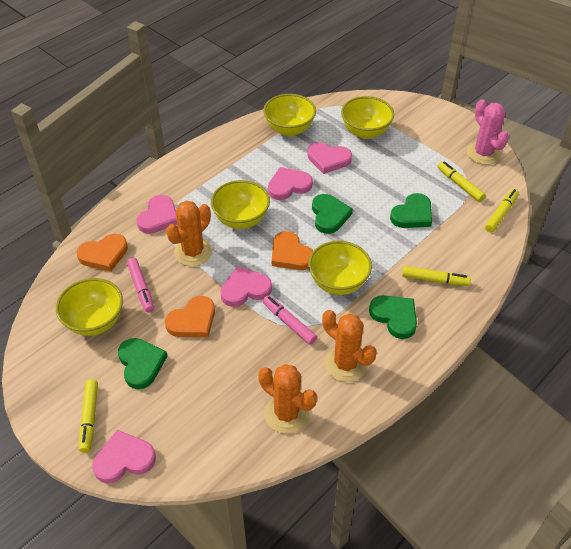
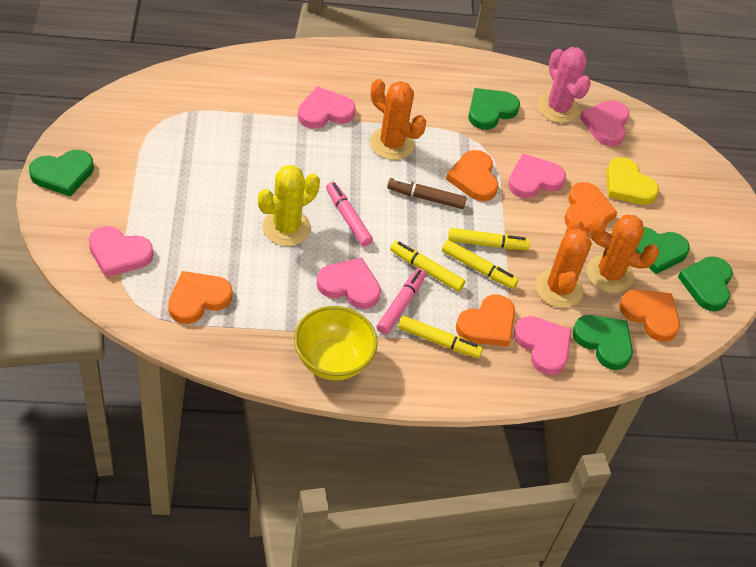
brown marker: none = 0 -> [387,178,466,209] = 1
green heart: [118,338,167,389] [312,194,353,234] [369,295,417,339] [390,193,432,228] = 4 -> [29,150,94,197] [468,88,520,130] [572,315,633,370] [636,227,690,274] [678,256,733,311] = 5
orange heart: [76,234,128,272] [165,296,215,337] [272,231,313,270] = 3 -> [168,271,232,324] [446,150,498,201] [456,295,515,347] [564,182,617,233] [619,289,680,342] = 5
pink heart: [92,430,156,483] [136,195,178,234] [220,266,272,307] [268,167,313,200] [307,142,352,174] = 5 -> [89,226,153,277] [298,86,356,129] [316,258,381,309] [508,154,566,198] [514,316,572,375] [580,100,629,147] = 6
yellow bowl: [56,278,123,336] [211,180,270,229] [263,94,316,136] [308,241,372,295] [341,96,394,139] = 5 -> [294,306,378,381] = 1
yellow cactus: none = 0 -> [258,165,320,246] = 1
yellow heart: none = 0 -> [606,157,659,205] = 1

